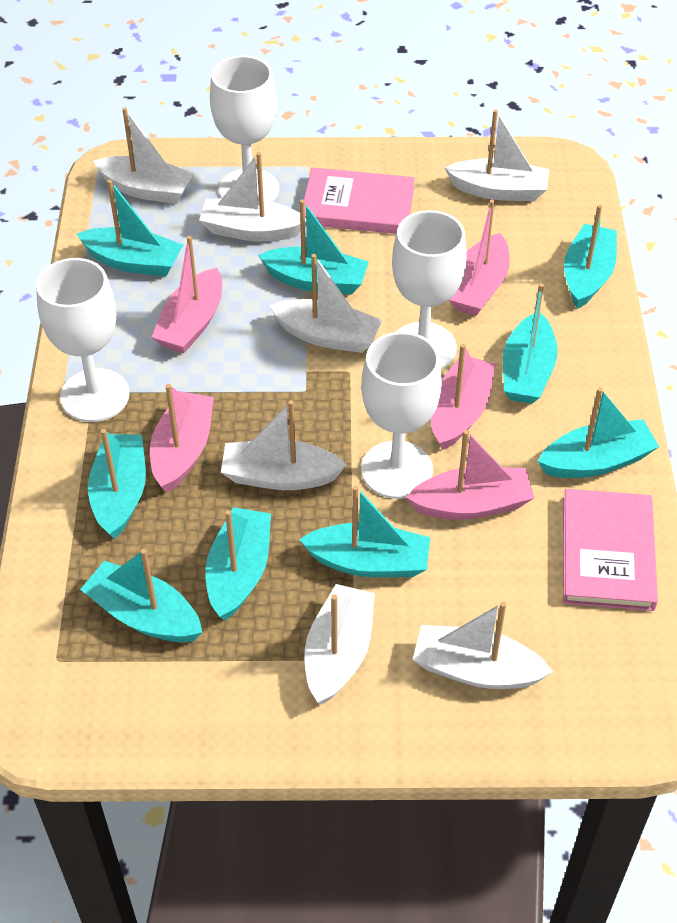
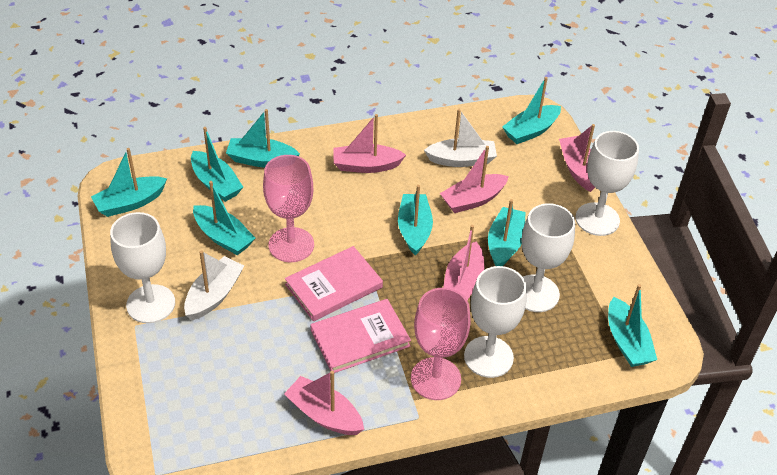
pink goblet: none = 0 -> [263,155,314,262] [411,288,471,400] = 2
turquoise boat: [77,180,183,277] [80,549,203,642] [88,429,146,539] [205,507,271,621] [258,199,369,295] [299,485,430,577] [503,283,557,404] [538,387,659,478] [564,204,617,309] = 9 -> [91,148,167,217] [191,127,243,202] [193,181,255,255] [226,109,300,168] [398,185,433,255] [488,199,525,266] [502,77,561,144] [608,284,657,367] = 8
white boat: [93,107,194,204] [199,152,306,242] [221,400,347,490] [269,254,382,353] [304,584,375,705] [413,602,553,689] [445,110,550,201] = 7 -> [184,250,244,320] [424,109,497,167] = 2

